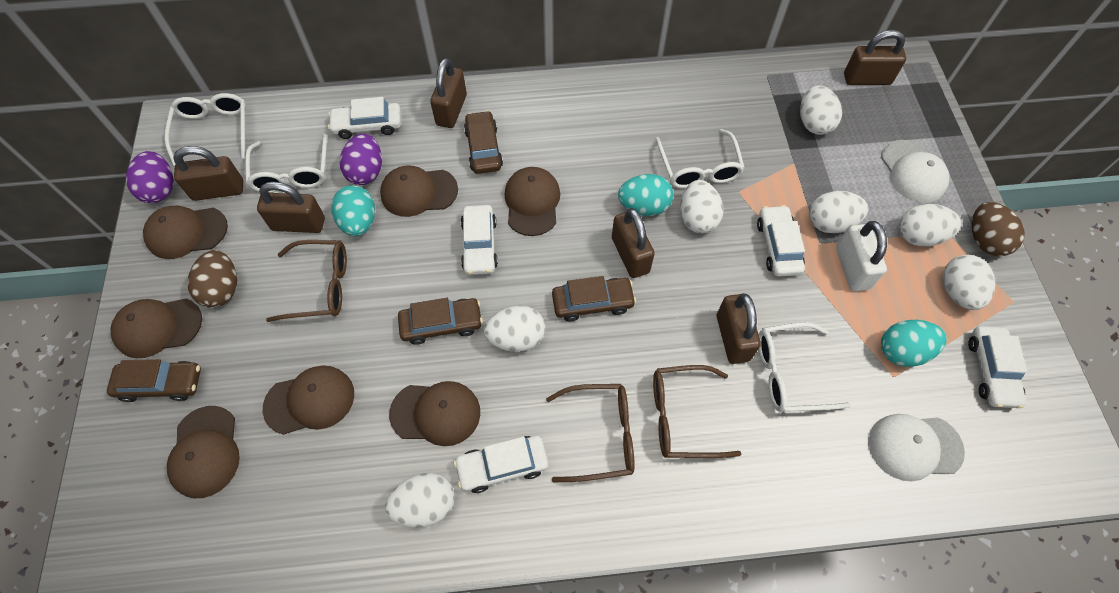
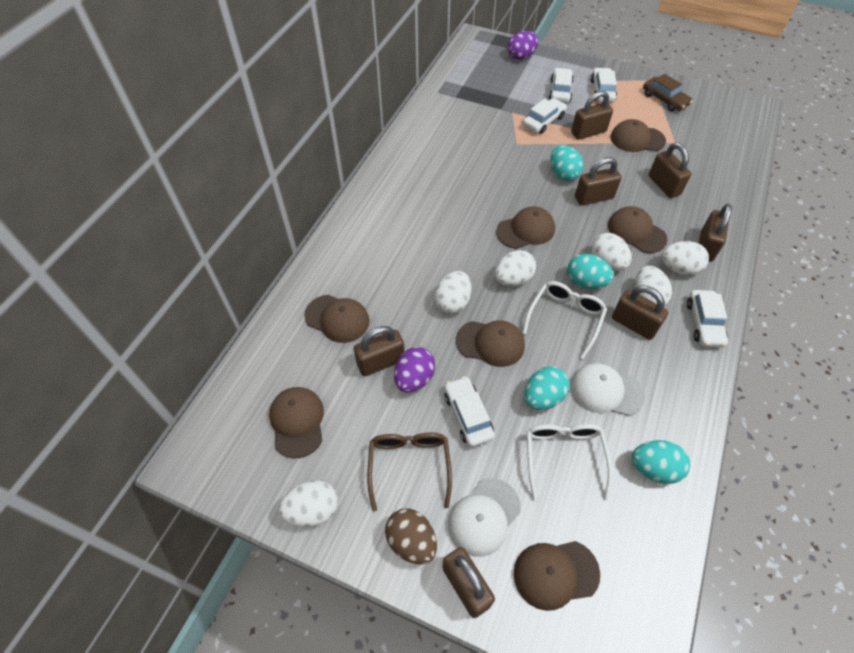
brown car: [107,359,201,402] [398,298,483,345] [464,111,503,174] [552,276,636,321] = 4 -> [643,74,693,111] = 1
brown egg: [187,250,237,308] [972,202,1025,256] = 2 -> [385,508,437,565] = 1
brown glasses: [266,240,347,322] [546,384,635,482] [653,365,741,458] = 3 -> [367,432,452,511] = 1
brown padlock: [173,146,243,201] [257,182,325,233] [430,58,467,128] [612,208,655,278] [716,293,761,364] [844,30,906,85] = 6 -> [354,326,405,376] [443,547,495,618] [571,91,613,140] [575,157,622,206] [612,285,668,340] [649,142,691,198] [699,204,732,262] = 7
turquoise egg: [331,185,375,236] [618,174,674,216] [881,320,946,367] = 3 -> [524,366,570,410] [550,145,584,181] [567,254,614,289] [632,440,690,484] = 4
white egg: [385,473,455,528] [484,306,545,352] [680,180,723,233] [800,85,842,135] [809,191,868,233] [899,204,961,247] [943,255,995,310] = 7 -> [279,480,338,527] [434,271,471,314] [495,250,536,286] [591,233,631,271] [634,266,672,306] [662,241,709,275] = 6
white glasses: [165,93,246,166] [245,133,327,193] [656,129,745,188] [759,322,851,413] = 4 -> [522,281,607,359] [527,424,613,500] = 2
white padlock: [836,221,887,291] = 1 -> none = 0

